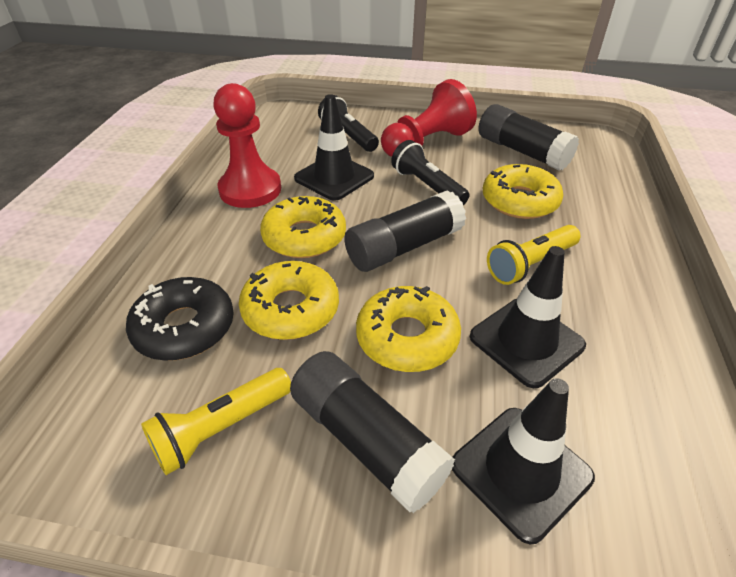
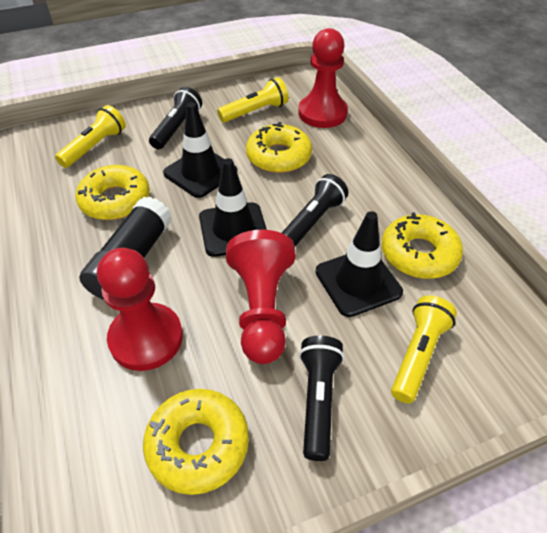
black donut: [126,277,234,361] = 1 -> none = 0
black flashlight: [318,95,379,152] [391,140,469,205] = 2 -> [149,87,202,149] [282,174,348,247] [299,336,344,461] = 3
black glue stick: [290,351,455,513] [344,190,466,272] [478,104,579,171] = 3 -> [79,196,172,300] = 1
red pawn: [213,83,281,208] [381,79,477,157] = 2 -> [97,248,183,371] [226,230,295,364] [298,28,348,128] = 3
yellow flashlight: [141,368,291,475] [487,225,581,285] = 2 -> [55,105,126,168] [217,77,289,123] [391,295,457,403] = 3

